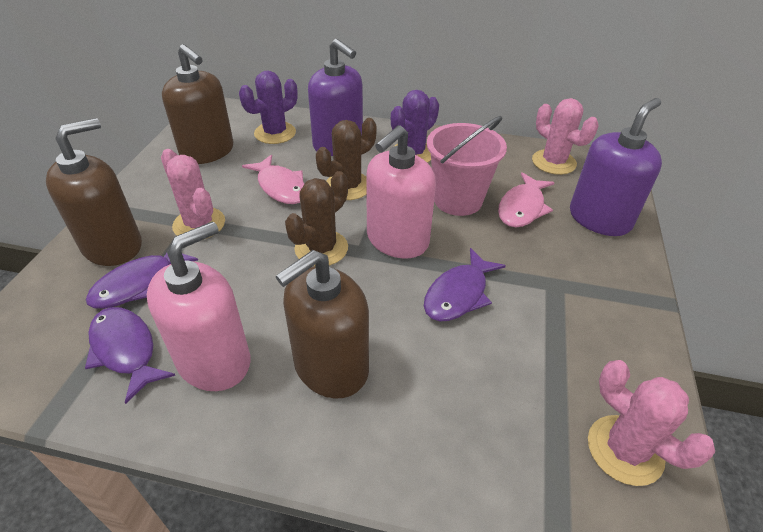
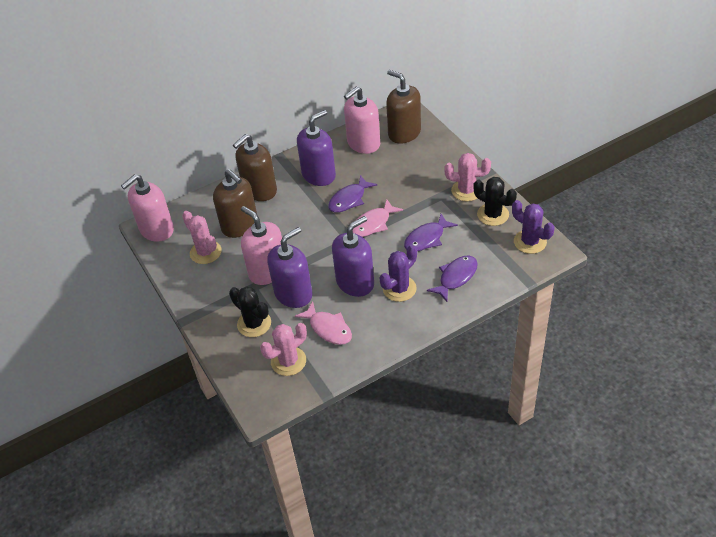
black cactus: none = 0 -> [229,286,271,337] [473,177,517,226] = 2
brown cactus: [285,171,348,266] [316,118,377,200] = 2 -> none = 0
pink bucket: [427,116,507,216] = 1 -> none = 0
pink soap dispenser: [147,222,250,391] [366,125,436,258] = 2 -> [121,174,174,242] [241,206,282,285] [344,86,380,154] = 3
purple soap dispenser: [308,39,363,156] [570,98,662,236] = 2 -> [267,227,312,308] [297,110,336,186] [332,216,374,297] = 3

